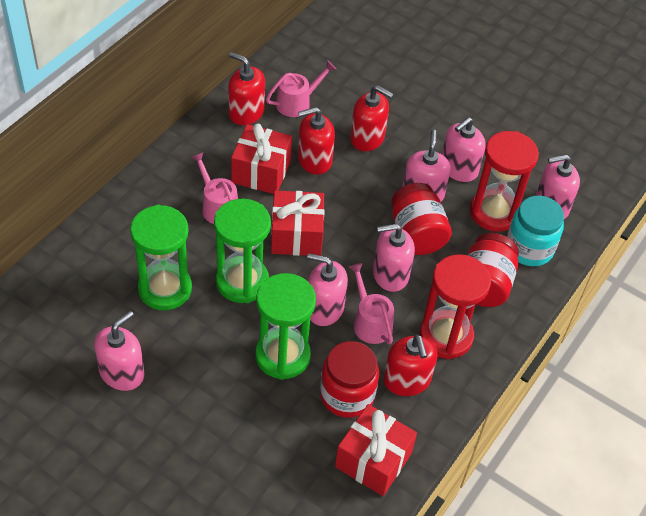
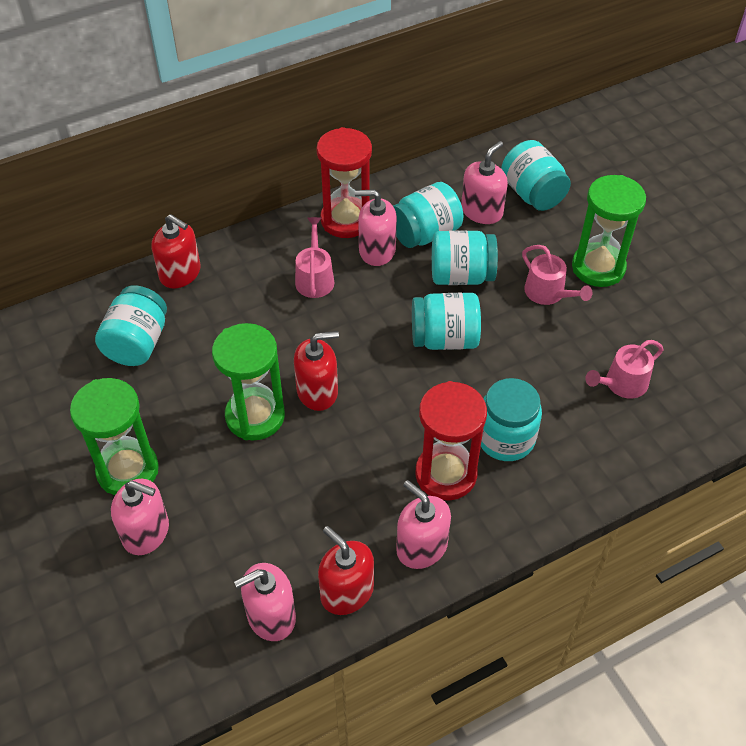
pink soap dispenser: [94,311,145,391] [307,253,348,326] [373,224,415,292] [402,129,451,202] [442,117,486,182] [536,154,580,219] = 6 -> [111,479,169,555] [234,563,296,641] [355,189,397,266] [396,480,451,569] [461,141,508,224] = 5
red gift: [231,124,292,194] [271,190,325,256] [335,404,417,496] = 3 -> none = 0
red jar: [320,341,379,418] [391,183,452,255] [467,233,519,307] = 3 -> none = 0
red soap dispenser: [228,52,265,125] [298,107,335,175] [350,85,393,151] [383,334,438,396] = 4 -> [152,214,201,289] [294,331,339,411] [318,526,374,615] = 3
turquoise jar: [507,196,564,266] = 1 -> [95,285,167,366] [393,182,463,248] [412,293,481,350] [432,231,498,285] [481,378,542,461] [501,140,571,211] = 6

